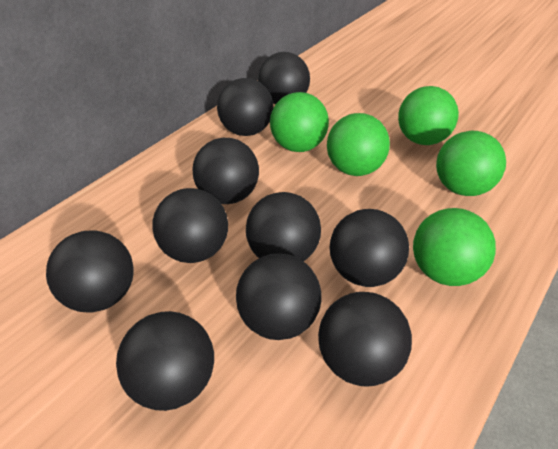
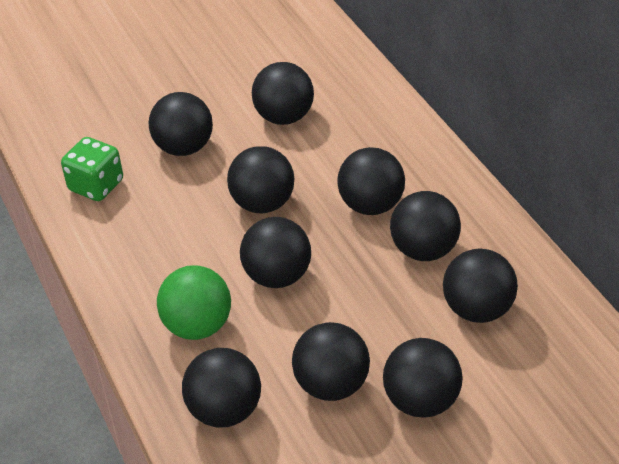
green ball: [270,92,329,152] [327,113,390,176] [398,86,459,145] [413,208,496,286] [436,131,506,196] = 5 -> [157,265,231,340] = 1
green dice: none = 0 -> [61,137,123,201] = 1

